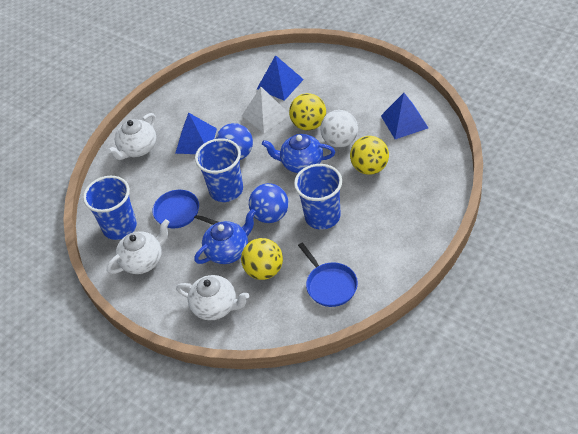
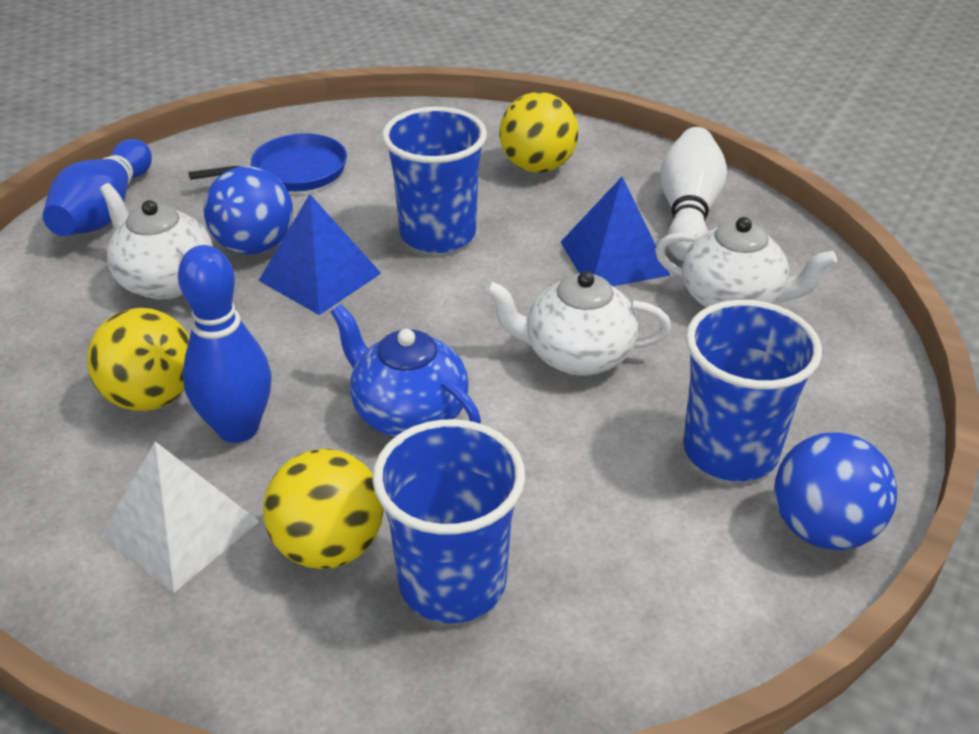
blue bowling pin: none = 0 -> [43,139,152,236] [178,245,271,443] = 2
blue pan: [152,190,218,228] [298,243,358,307] = 2 -> [189,133,347,191] = 1
blue pyramid: [175,112,217,154] [257,55,304,101] [381,93,428,139] = 3 -> [259,194,381,315] [560,177,670,286] = 2
blue teapot: [194,209,256,264] [262,134,335,173] = 2 -> [331,304,481,437] = 1
white ball: [320,110,358,148] = 1 -> none = 0
white bowling pin: none = 0 -> [660,127,727,261] = 1

